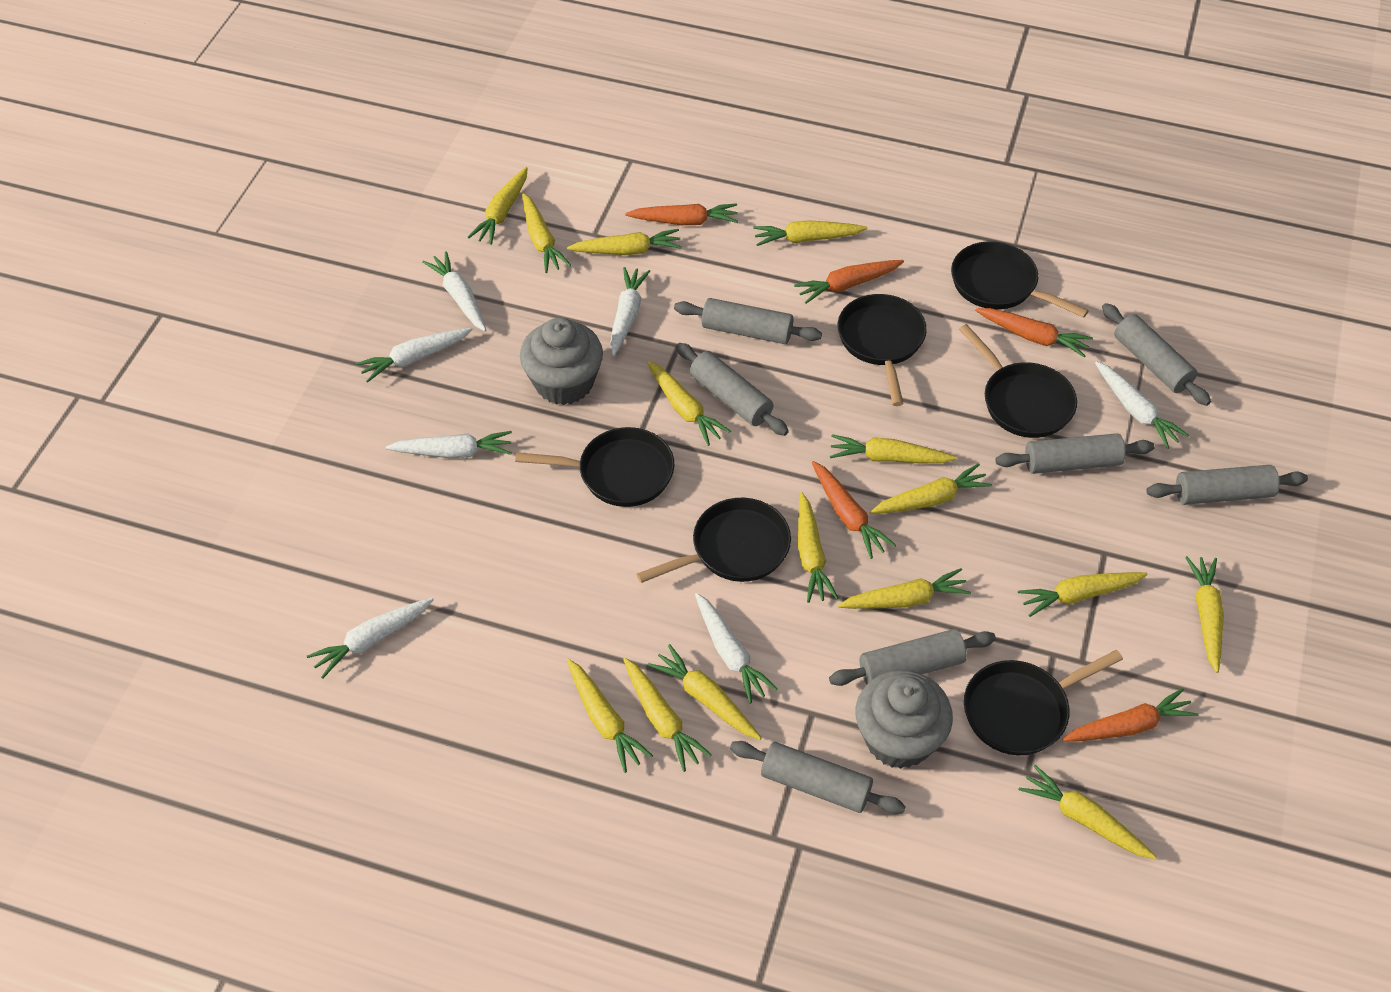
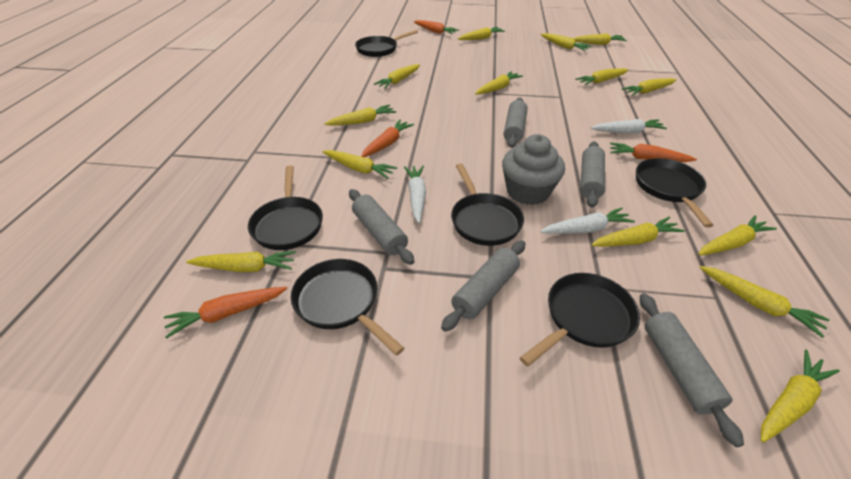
grey cupcake: [520,318,603,405] [856,670,953,769] = 2 -> [502,134,565,205] = 1
grey rolling pin: [674,298,822,344] [676,343,789,436] [730,741,906,814] [829,629,996,686] [995,433,1155,474] [1102,303,1211,406] [1146,465,1308,505] = 7 -> [349,189,414,265] [441,240,526,332] [504,98,527,148] [580,141,605,208] [640,293,744,447] = 5
orange carrot: [625,203,738,225] [794,260,904,304] [812,461,896,559] [975,308,1093,357] [1062,688,1198,742] = 5 -> [164,287,287,339] [361,120,414,157] [414,20,459,34] [610,142,697,162] = 4
white carrot: [307,597,434,679] [356,328,472,383] [386,431,512,458] [422,251,486,331] [610,267,650,356] [695,593,778,704] [1095,361,1189,449] = 7 -> [404,166,426,223] [540,208,635,234] [591,119,667,134] = 3
yellow carrot: [467,167,528,245] [522,193,571,273] [567,229,682,255] [567,659,653,773] [623,658,712,772] [647,361,731,446] [648,644,762,740] [753,220,867,246] [798,492,838,603] [830,434,957,463] [838,568,971,609] [870,463,992,514] [1018,572,1148,617] [1018,765,1156,859] [1185,556,1224,673] = 15 -> [186,251,296,272] [322,150,397,179] [325,105,396,126] [374,64,420,89] [458,27,505,40] [475,71,523,94] [541,33,591,51] [573,33,627,45] [575,68,629,85] [591,217,685,247] [622,78,676,96] [698,215,777,255] [699,266,830,338] [761,350,840,443] = 14

